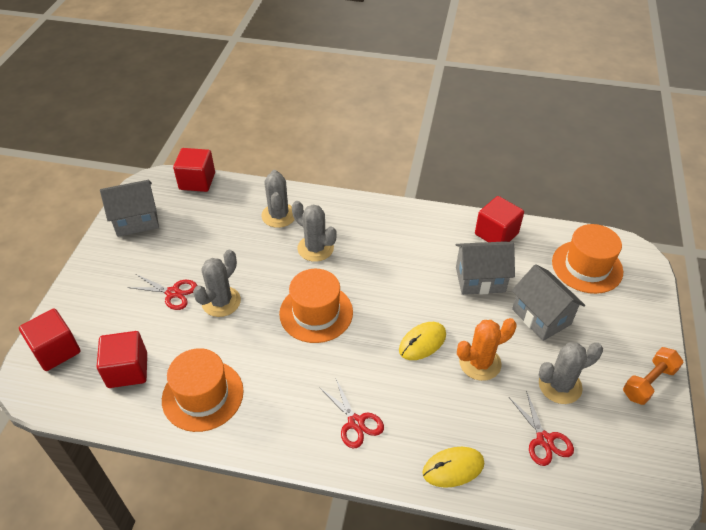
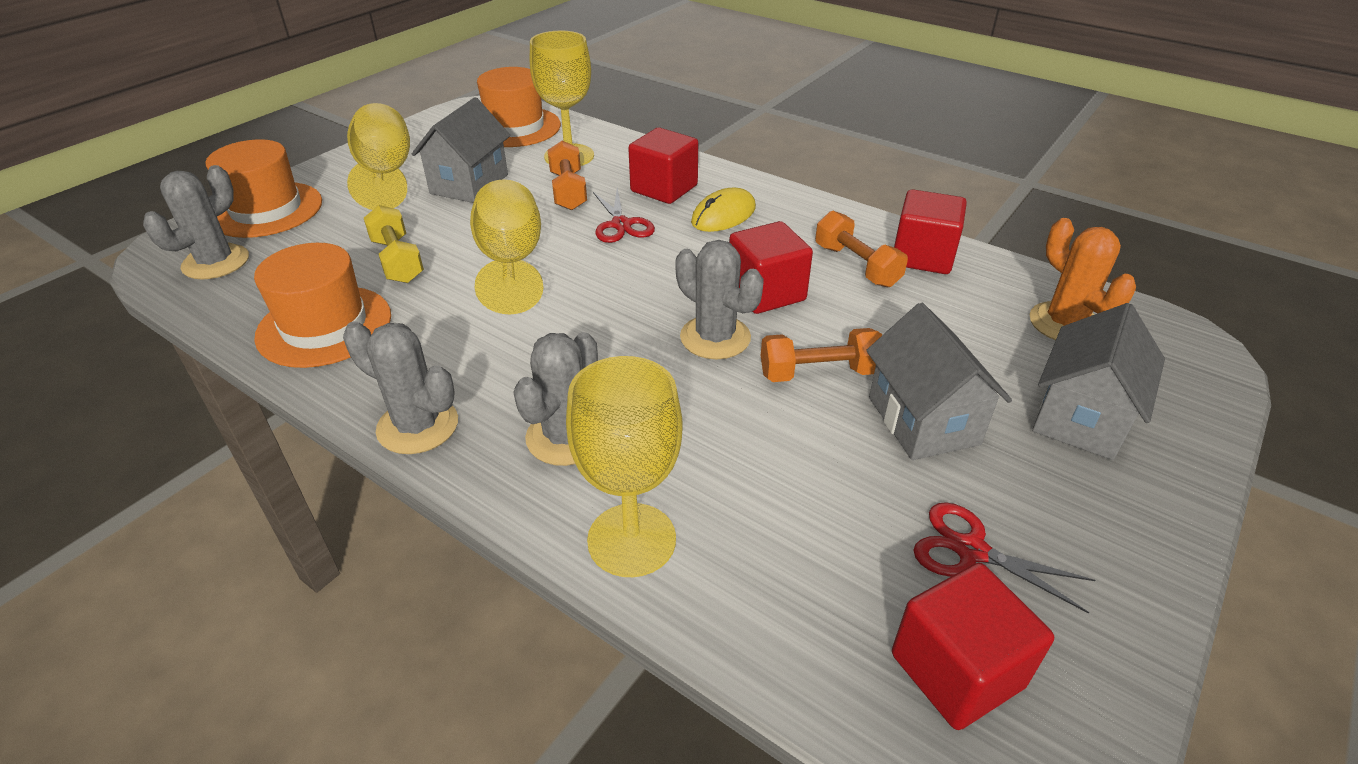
orange dumbbell: [623,347,684,405] = 1 -> [548,141,587,210] [761,328,882,382] [815,211,908,288] = 3
red scissors: [127,274,197,310] [319,379,384,448] [509,390,574,466] = 3 -> [593,188,655,243] [914,502,1095,614] = 2
yellow dumbbell: none = 0 -> [364,205,424,283] = 1
yellow goblet: none = 0 -> [347,103,410,210] [470,179,544,314] [530,31,594,166] [566,356,683,577] = 4
yellow mouse: [399,322,446,360] [423,447,484,488] = 2 -> [691,188,756,232] = 1

